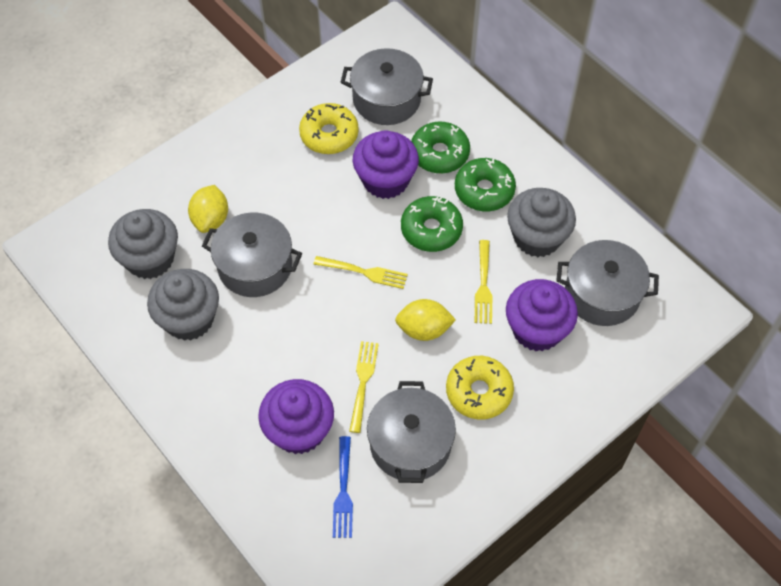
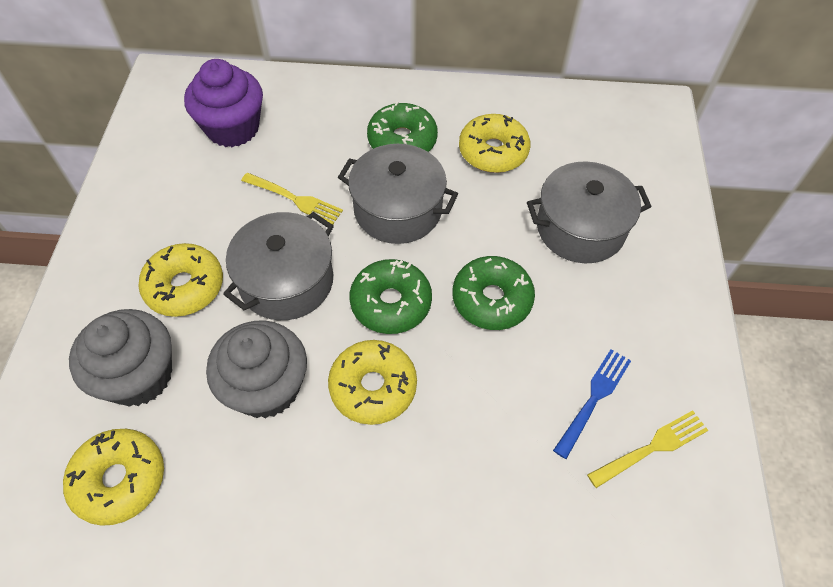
grey cupcake: [108,209,178,279] [147,269,219,341] [507,188,576,257] = 3 -> [69,309,172,407] [206,320,307,419] = 2
grey pot: [202,213,302,297] [341,48,433,125] [367,381,456,483] [556,240,659,326] = 4 -> [223,212,334,320] [338,144,458,244] [527,161,652,263] = 3
purple cupcake: [258,379,334,454] [353,131,419,199] [506,279,578,351] = 3 -> [184,59,263,147] = 1
yellow donut: [299,103,359,154] [446,356,514,420] = 2 -> [63,429,164,526] [138,243,223,317] [328,340,417,425] [459,114,530,173] = 4
yellow fork: [313,256,408,289] [349,341,379,433] [475,240,492,324] = 3 -> [241,173,343,225] [587,410,708,488] = 2
yellow lemon: [188,185,228,233] [395,299,456,341] = 2 -> none = 0

